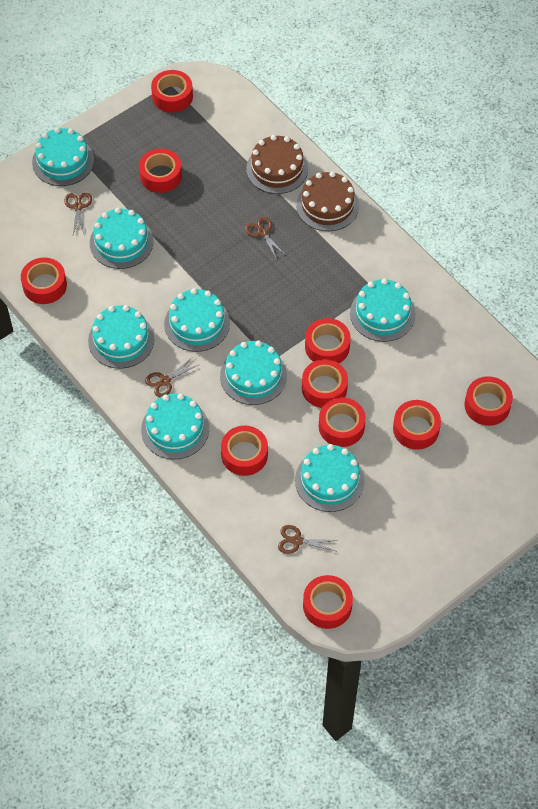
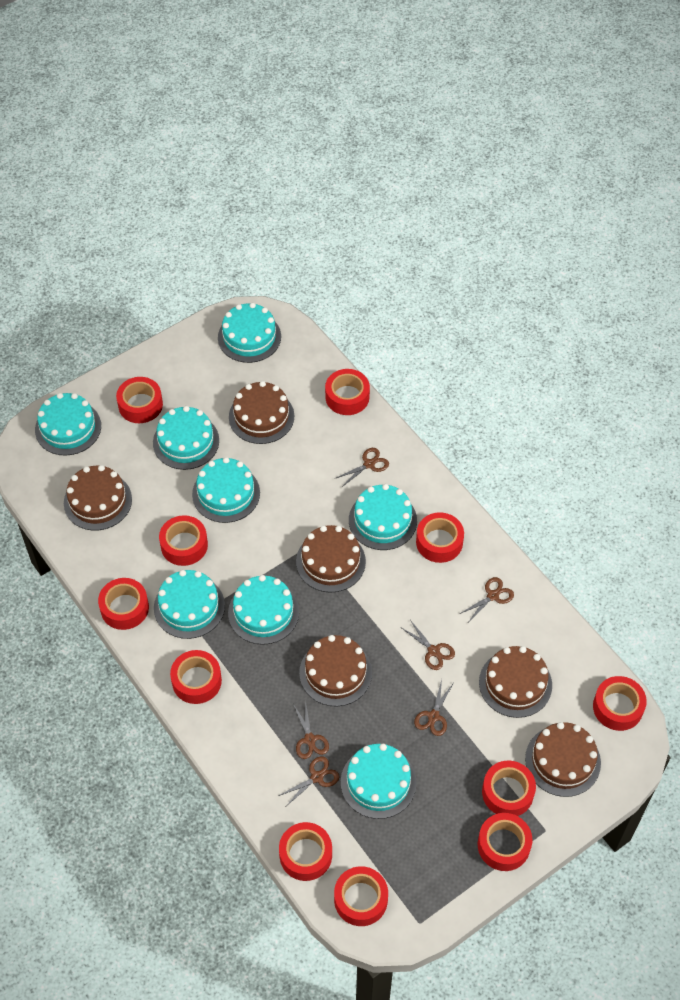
brown cake: [246,135,308,194] [296,171,359,231] = 2 -> [64,465,132,530] [229,381,294,444] [296,525,366,592] [299,635,372,706] [479,646,552,718] [525,722,601,797] = 6
brown scissors: [64,193,92,234] [145,357,198,397] [245,217,285,260] [278,525,338,554] = 4 -> [278,756,340,806] [293,700,329,759] [336,448,389,487] [402,620,455,670] [414,679,453,736] [460,577,514,621] = 6
red tape: [21,258,67,304] [139,149,182,193] [151,70,193,113] [221,426,268,476] [302,359,348,408] [303,575,353,629] [305,318,350,363] [319,397,366,447] [393,400,441,450] [464,376,513,426] = 10 -> [98,578,149,630] [116,377,163,423] [159,515,208,566] [170,650,222,704] [279,822,332,881] [325,369,370,415] [334,866,388,926] [416,512,464,563] [478,813,532,871] [482,761,536,816] [593,676,647,731] = 11

